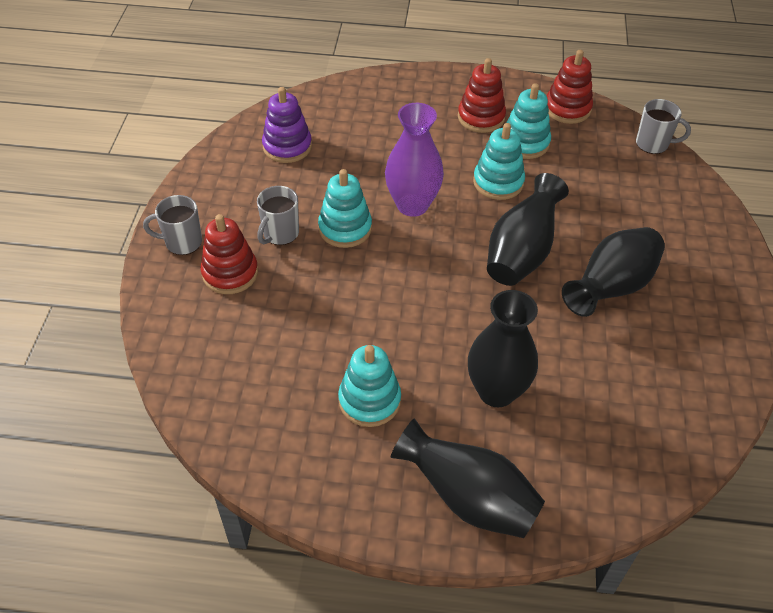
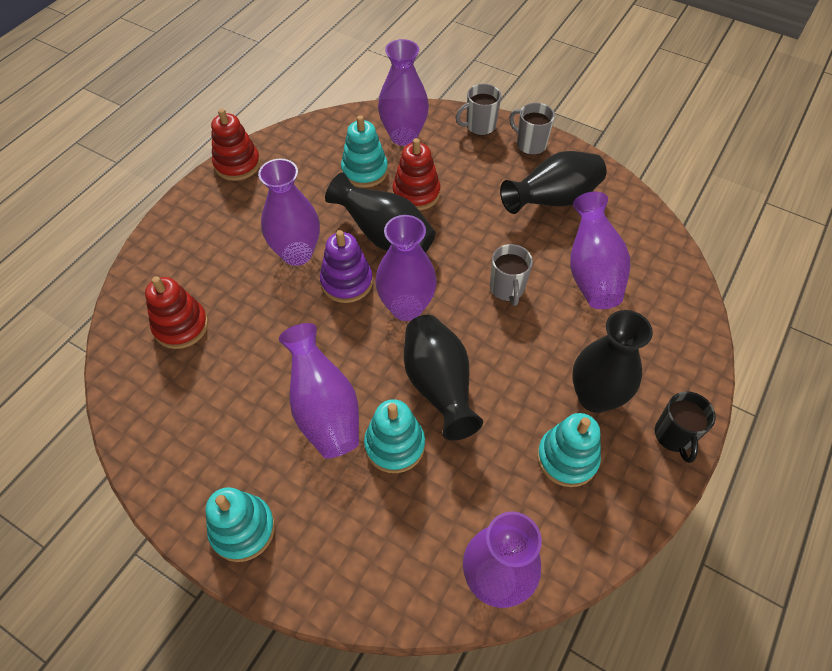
black mug: none = 0 -> [655,391,716,463] = 1
purple vase: [385,103,444,217] = 1 -> [258,159,320,266] [279,323,359,458] [375,215,437,321] [378,39,429,146] [463,511,542,608] [570,191,630,309] = 6

